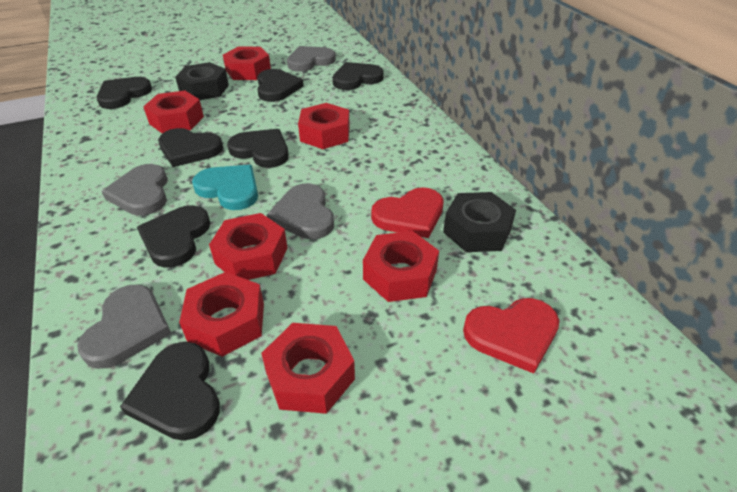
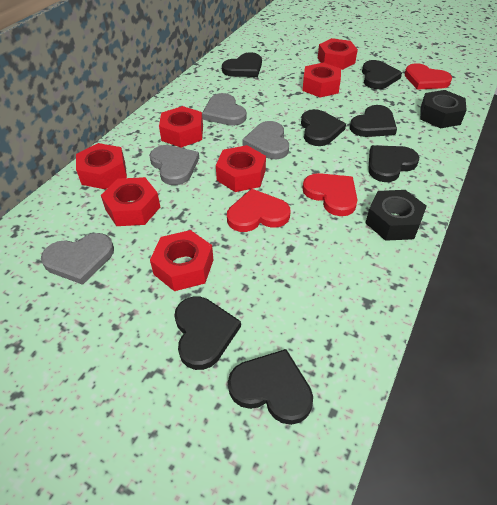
red heart: [371,187,444,238] [463,298,559,374] = 2 -> [227,189,291,232] [302,173,358,216] [404,63,452,90] = 3
turquoise heart: [192,165,258,210] = 1 -> none = 0

